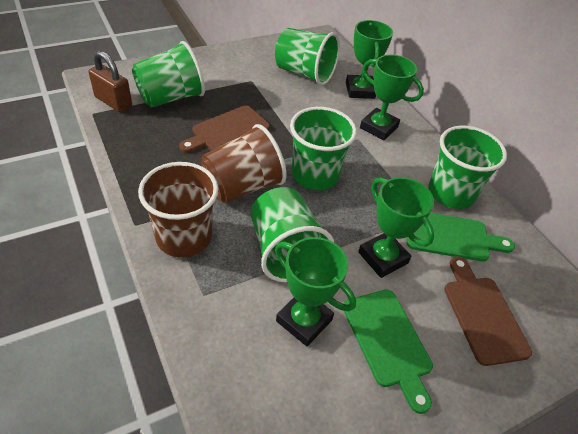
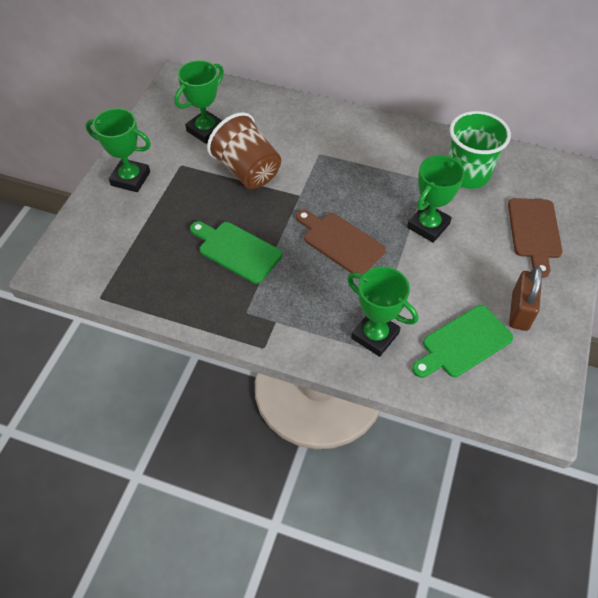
brown cup: [138,162,218,258] [201,124,287,203] = 2 -> [207,112,281,189] = 1
green cup: [132,41,205,108] [251,187,334,282] [275,28,340,85] [290,107,357,190] [428,126,507,209] = 5 -> [448,111,511,189] = 1

